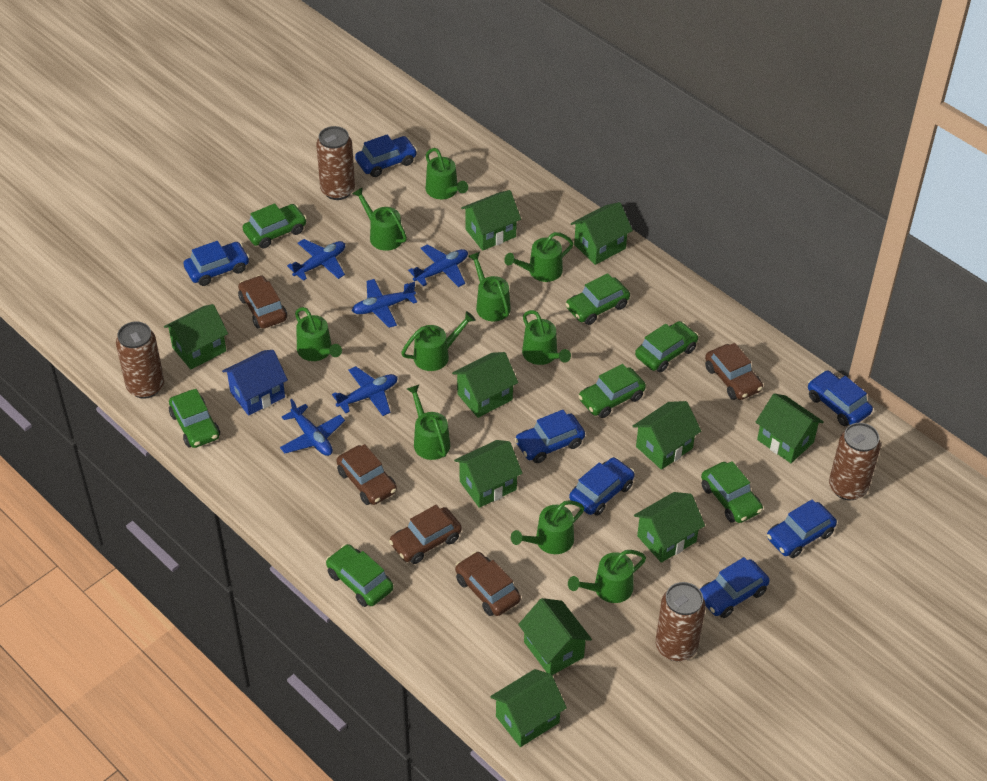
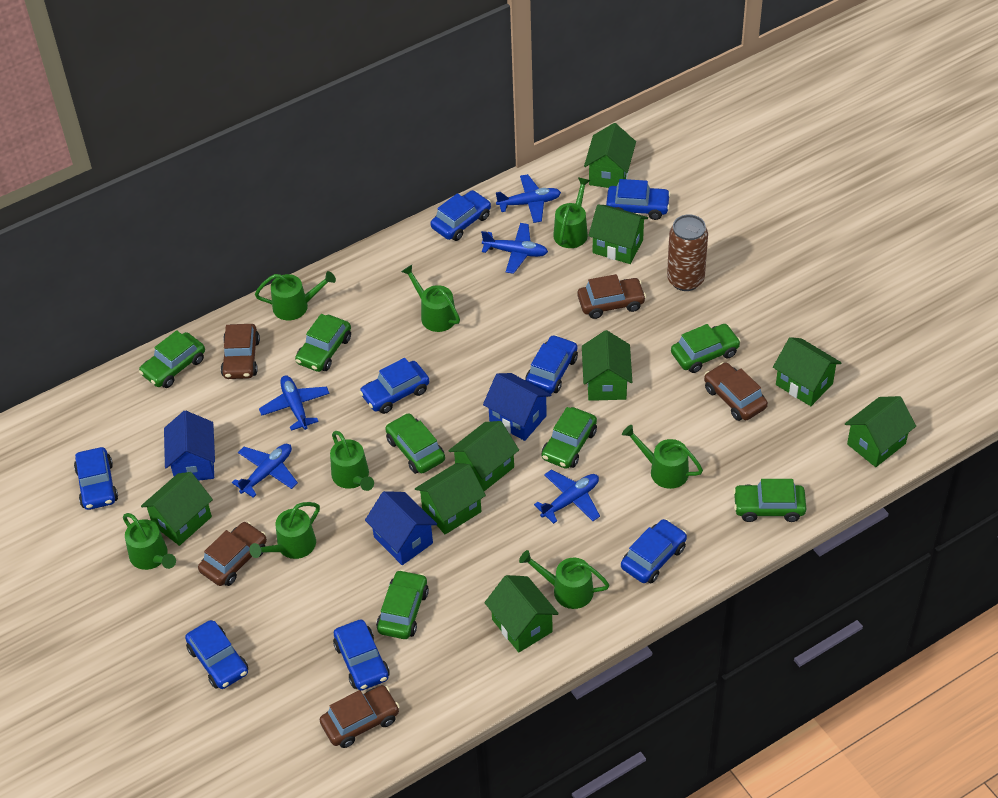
blue car: [183,241,249,286] [355,134,417,177] [515,410,585,463] [569,457,635,516] [700,557,770,618] [767,500,837,558] [808,370,873,426] = 7 -> [74,447,118,510] [185,620,248,689] [333,620,390,691] [359,358,429,414] [430,190,491,241] [525,335,578,394] [606,179,671,220] [621,519,687,583] = 8
blue house: [222,350,288,416] = 1 -> [164,410,215,481] [365,491,437,565] [483,373,551,441] = 3
brown can: [116,321,164,399] [316,126,355,200] [656,582,706,661] [829,423,881,500] = 4 -> [667,214,708,291] = 1
green house: [164,304,228,369] [452,352,518,418] [454,440,523,508] [461,190,521,251] [490,669,567,747] [518,598,592,675] [571,202,633,265] [633,401,701,470] [634,492,705,563] [756,393,824,463] = 10 -> [141,472,213,546] [415,463,486,535] [448,421,519,491] [484,575,559,652] [582,330,632,401] [584,123,636,188] [588,205,648,264] [773,337,841,406] [845,396,916,467] = 9
green watering can: [295,307,342,361] [352,187,407,251] [401,311,476,371] [407,385,450,460] [426,148,468,199] [468,252,511,322] [504,232,573,282] [511,500,585,554] [522,310,571,365] [568,550,646,603] = 10 -> [123,513,176,570] [250,502,320,559] [255,271,336,320] [330,431,374,491] [401,265,460,332] [519,550,609,609] [553,178,590,248] [622,425,703,489] = 8

